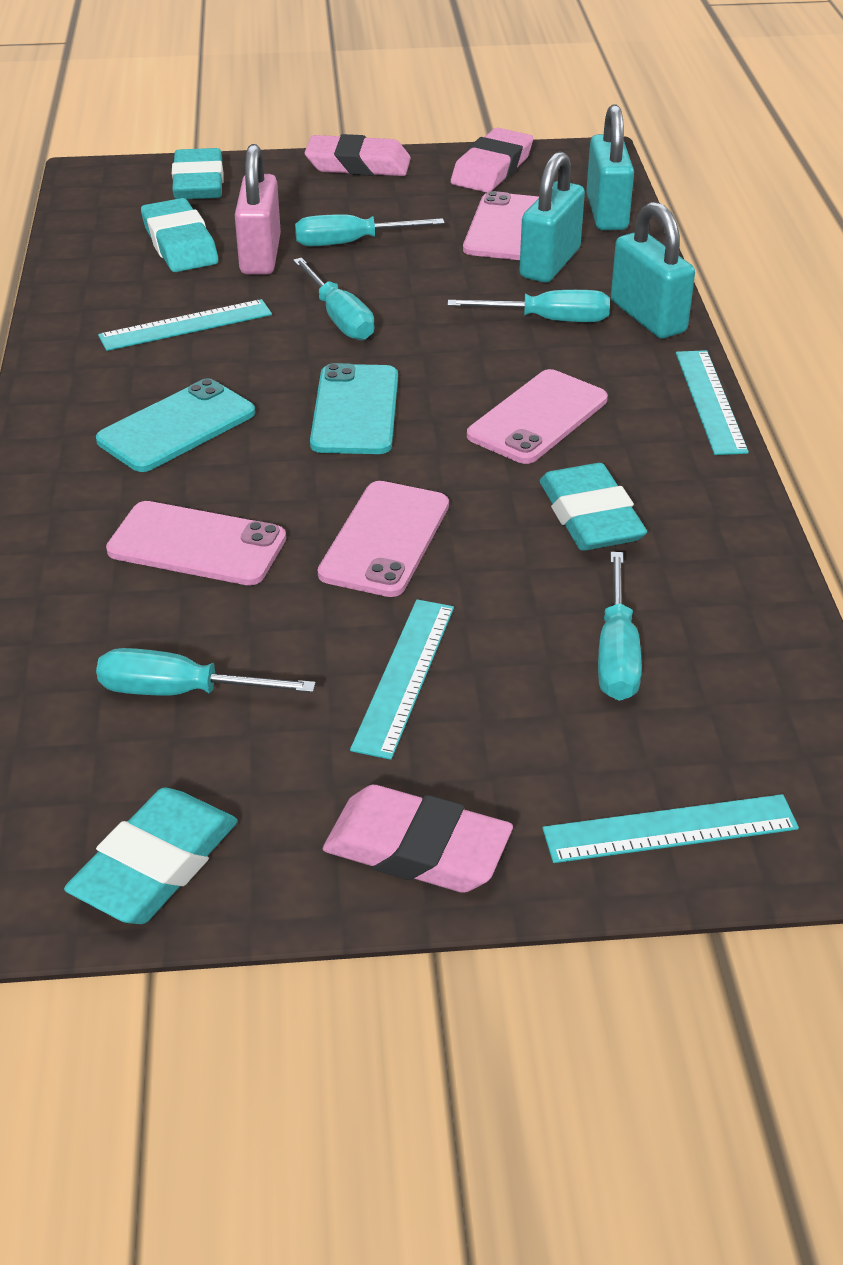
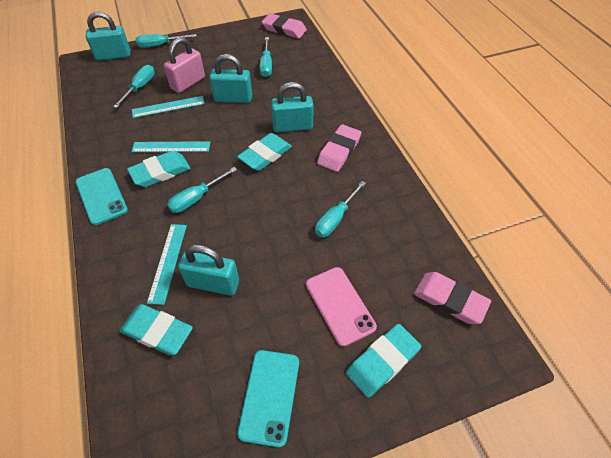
pink phone: [106,501,286,585] [318,481,449,597] [463,191,539,260] [467,369,608,464] = 4 -> [306,267,377,347] = 1
turquoise padlock: [519,151,585,283] [586,105,634,230] [611,202,695,338] = 3 -> [85,11,130,61] [178,244,239,296] [209,54,252,103] [271,82,314,132] = 4
turquoise ruler: [98,299,272,351] [350,599,454,760] [542,794,799,863] [676,350,749,455] = 4 -> [132,96,205,118] [132,141,210,152] [147,224,187,305] = 3

